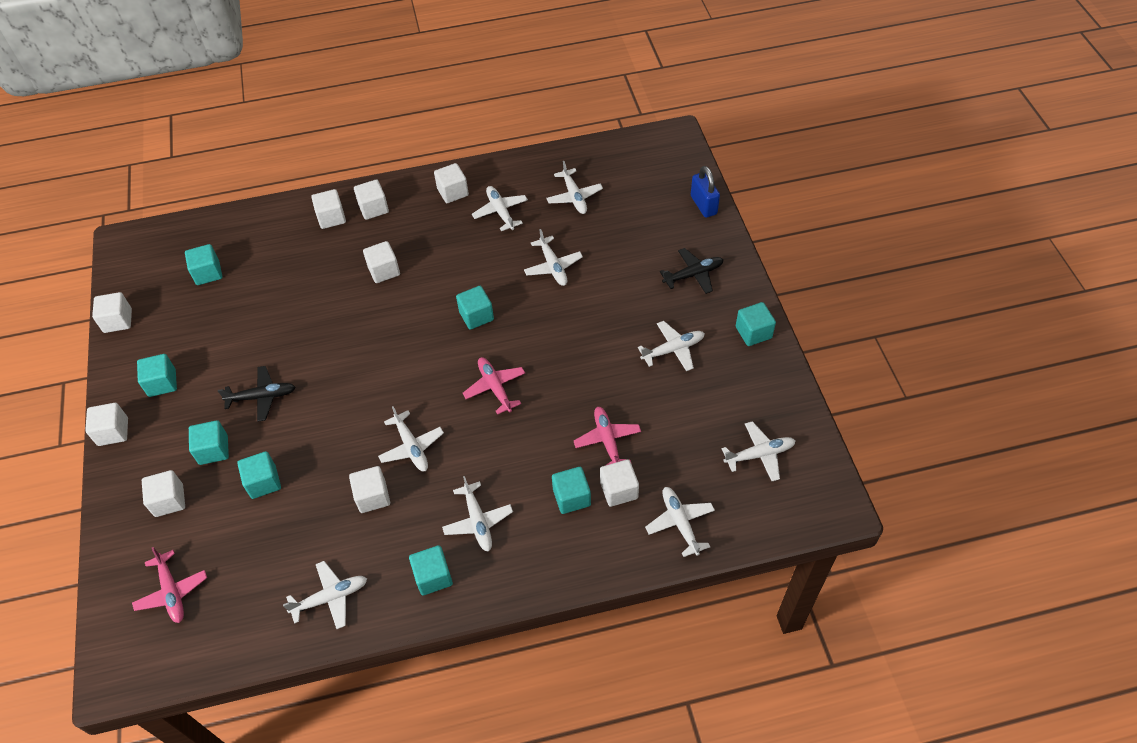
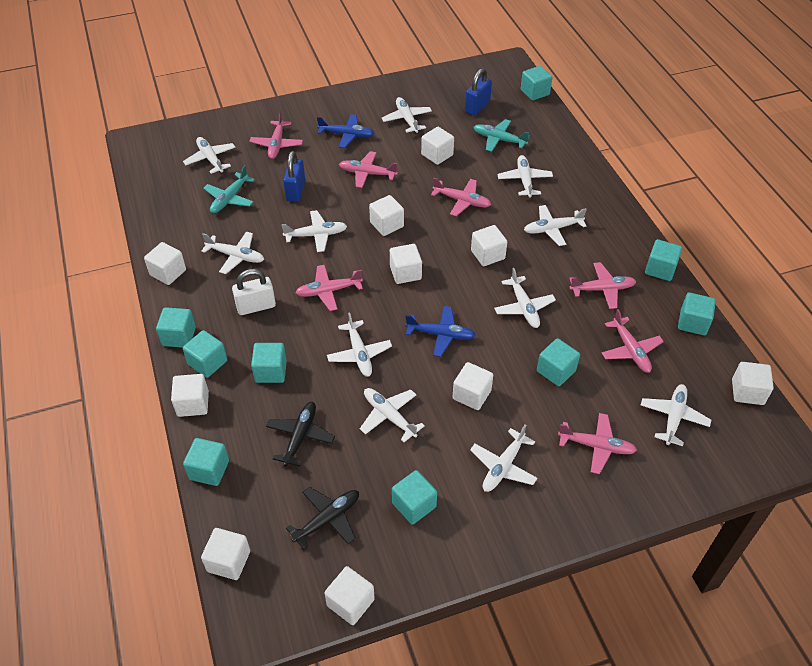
blue padlock: [691,166,720,218] = 1 -> [283,151,305,202] [465,68,492,116] = 2
blue plane: none = 0 -> [317,114,375,148] [405,306,476,357] = 2
pink plane: [132,547,207,623] [463,357,525,415] [574,407,641,466] = 3 -> [249,111,303,159] [295,265,363,311] [339,151,398,188] [431,178,491,216] [558,413,637,474] [569,262,637,309] [602,309,664,373] = 7
turquoise cube: [137,354,177,397] [185,244,222,285] [189,420,229,465] [237,451,281,499] [409,545,453,595] [456,286,494,330] [552,467,591,514] [736,302,776,346] = 8 -> [156,307,196,348] [183,330,227,378] [183,438,229,486] [251,343,287,383] [392,470,437,525] [521,66,552,101] [537,338,580,386] [645,239,682,281] [678,292,716,335] = 9
turquoise plane: none = 0 -> [203,165,255,213] [474,119,530,152] = 2
white cube: [85,403,128,446] [92,292,132,333] [142,470,185,517] [311,189,346,229] [349,466,390,513] [354,179,389,220] [363,241,400,283] [434,163,469,203] [600,460,639,507] = 9 -> [144,242,186,285] [171,374,209,417] [201,528,250,580] [324,566,375,625] [369,195,404,236] [390,244,422,284] [421,127,454,165] [453,362,493,410] [471,225,507,266] [732,362,774,405] = 10
white padlock: none = 0 -> [232,269,276,315] = 1
white plane: [283,561,367,629] [378,406,444,471] [442,476,513,552] [472,186,528,231] [524,229,583,286] [546,161,603,214] [638,321,705,371] [645,487,715,557] [722,421,795,481] = 9 -> [183,137,236,174] [201,232,264,274] [281,210,347,252] [327,312,392,377] [360,388,424,442] [382,97,432,133] [470,424,538,492] [494,268,556,328] [497,155,553,198] [524,205,587,246] [641,384,711,446] = 11

